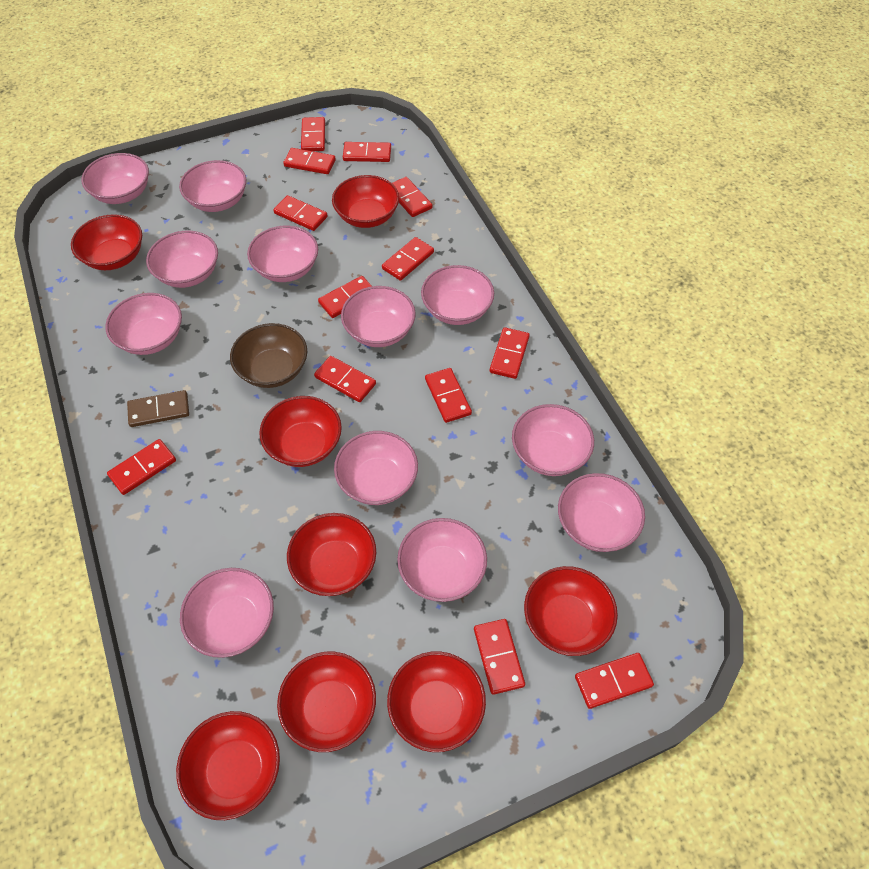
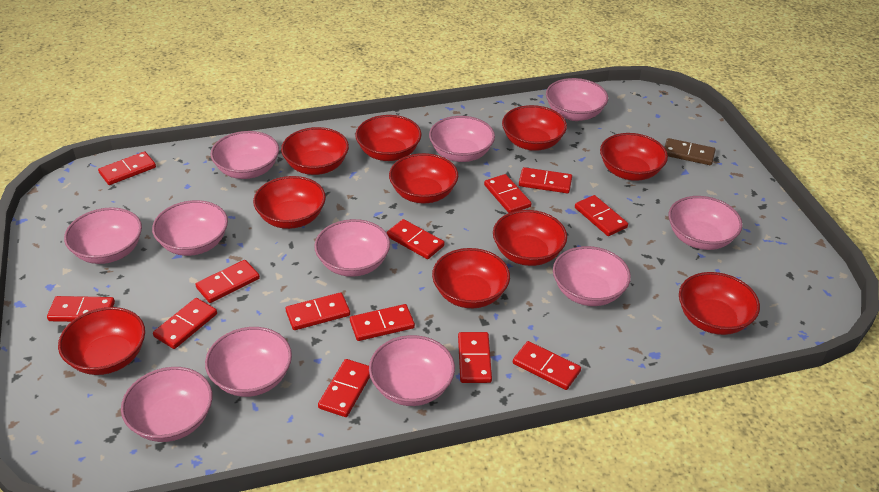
brown bowl: [230,323,307,388] = 1 -> none = 0
pink bowl: [81,153,149,204] [105,293,182,355] [146,231,218,288] [179,160,246,212] [180,568,274,658] [247,226,318,282] [334,431,418,505] [341,286,416,347] [397,518,487,602] [421,265,494,325] [512,404,594,476] [558,473,645,552] = 12 -> [64,207,142,264] [121,367,212,442] [152,200,228,256] [205,327,292,397] [211,131,279,179] [314,219,390,277] [369,335,455,406] [429,116,495,162] [546,78,608,121] [553,246,631,306] [668,196,743,250] = 11
red bowl: [71,214,142,270] [176,711,280,820] [259,396,342,467] [277,652,376,752] [287,513,376,596] [332,175,399,228] [387,651,486,752] [524,566,618,656] = 8 -> [58,307,145,375] [253,176,326,229] [281,127,349,175] [355,115,422,161] [389,153,458,203] [432,248,510,308] [493,210,567,266] [502,105,567,151] [600,133,668,181] [679,272,760,335] = 10

